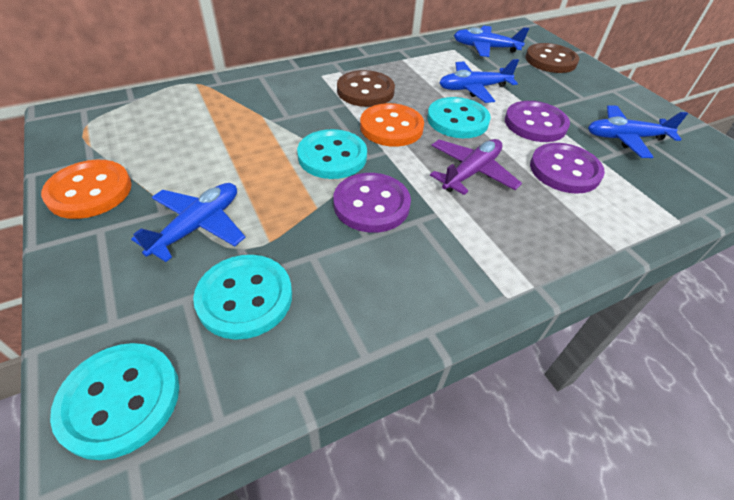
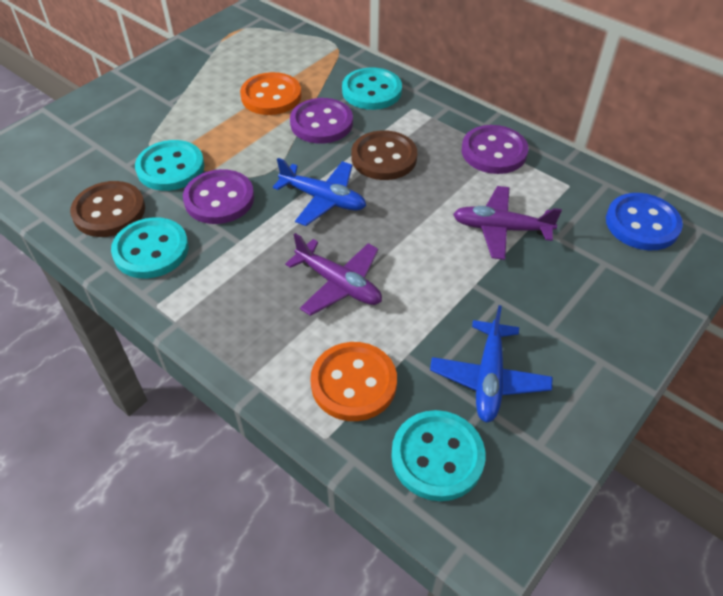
blue button: none = 0 -> [606,193,683,250] = 1
blue plane: [131,183,246,262] [439,59,519,103] [454,26,529,57] [588,105,688,158] = 4 -> [273,158,366,226] [430,305,553,423] = 2
purple plane: [430,139,522,195] = 1 -> [285,233,382,316] [453,186,562,260] = 2

